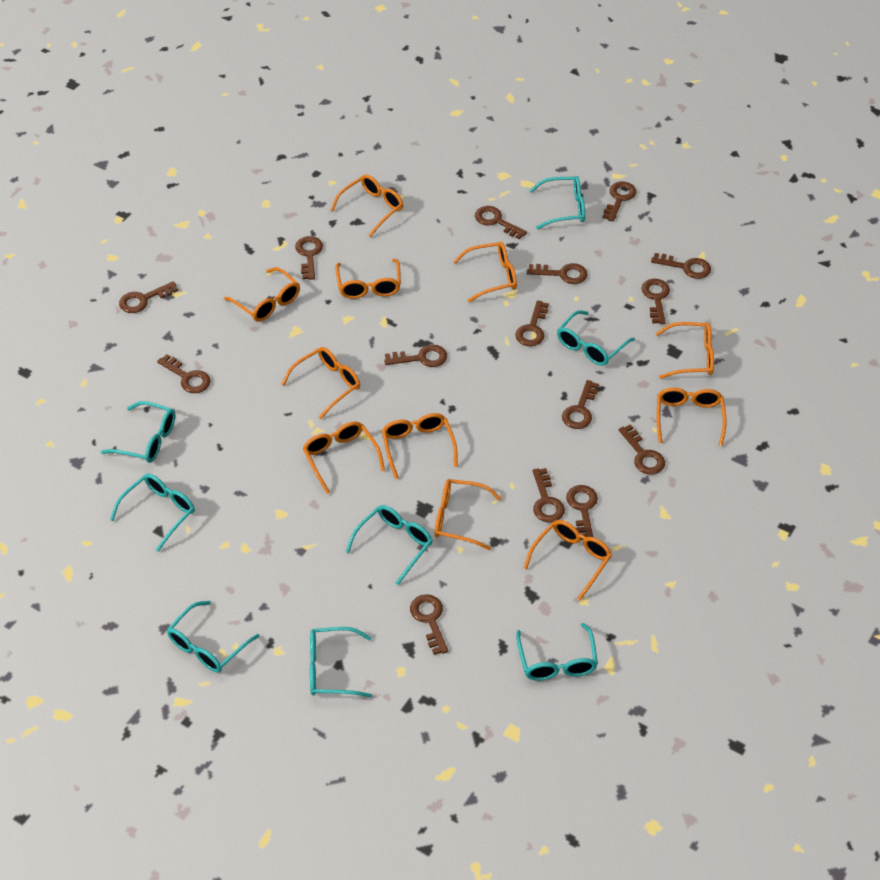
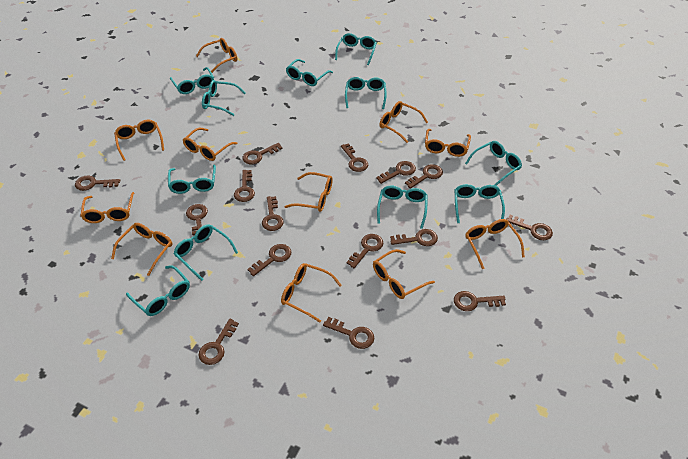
turquoise glasses: [101,401,175,463] [110,474,195,552] [167,601,260,673] [310,627,373,698] [346,505,433,585] [516,623,598,681] [529,176,585,229] [557,310,635,366] = 8 -> [126,265,190,316] [168,165,216,194] [170,67,214,94] [173,224,238,281] [202,80,245,116] [286,59,333,86] [335,33,377,65] [345,77,387,109] [377,186,428,229] [455,184,505,223] [465,141,522,186] = 11

